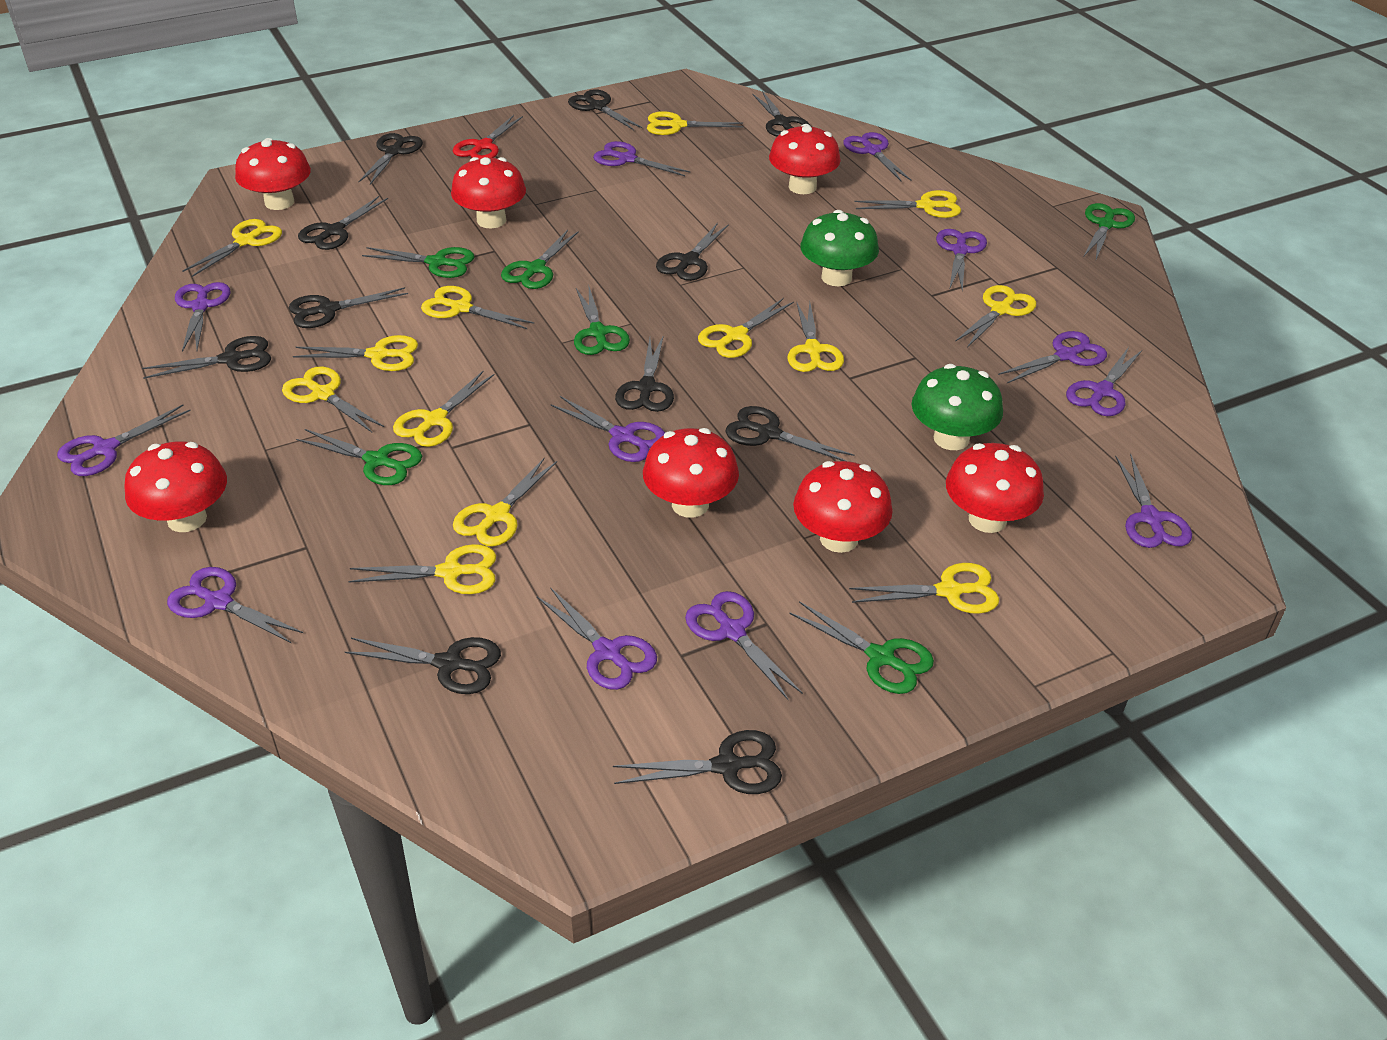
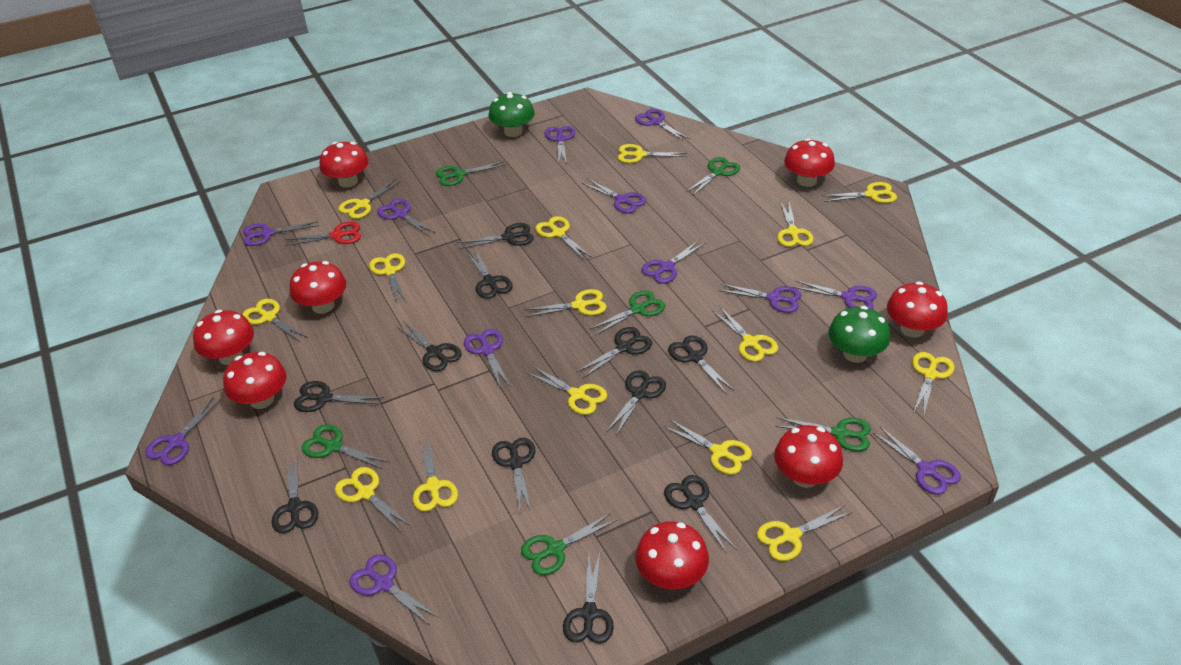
red mushroom: [124,441,227,532] [235,138,311,210] [451,157,526,229] [643,428,739,518] [769,124,841,194] [793,461,893,553] [946,443,1044,533] = 7 -> [193,310,254,365] [223,352,287,409] [290,261,347,314] [319,142,369,188] [635,521,709,589] [774,425,843,488] [784,138,835,187] [887,281,948,338] = 8
yellow scissors: [183,219,282,277] [282,367,384,432] [293,335,418,371] [348,544,496,594] [393,371,495,447] [421,286,534,329] [453,457,557,546] [647,111,743,135] [698,298,794,358] [788,302,844,372] [849,563,999,614] [854,190,961,218] [955,285,1036,348] = 13 -> [243,299,308,342] [335,467,412,533] [338,179,401,219] [369,253,406,303] [413,437,458,512] [524,289,607,317] [526,366,607,415] [535,216,591,259] [618,144,687,163] [663,419,752,475] [712,306,778,362] [757,505,853,561] [777,201,813,247] [822,182,897,203] [912,352,954,414] = 15

